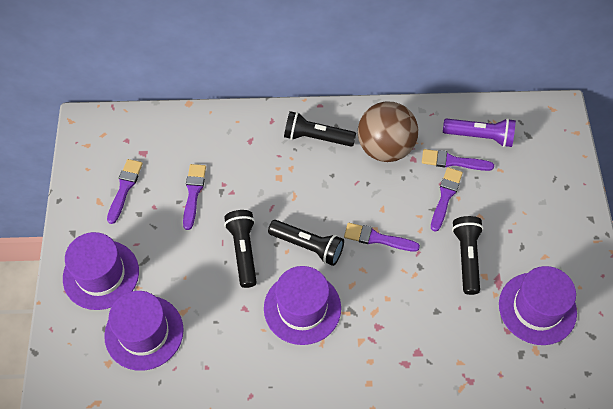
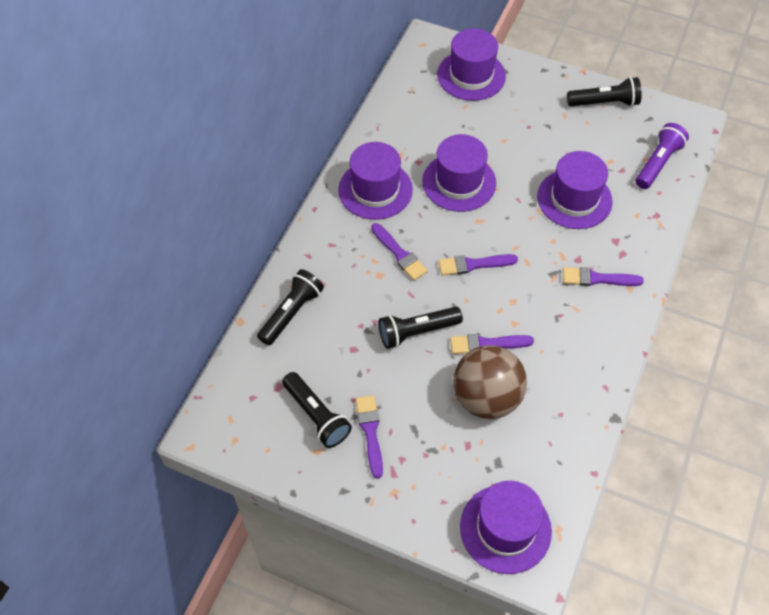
purple hat: [63,232,139,310] [104,291,184,371] [264,266,341,345] [499,266,577,345] = 4 -> [338,142,413,220] [422,134,496,212] [437,28,506,101] [460,481,552,574] [537,151,612,229] = 5

